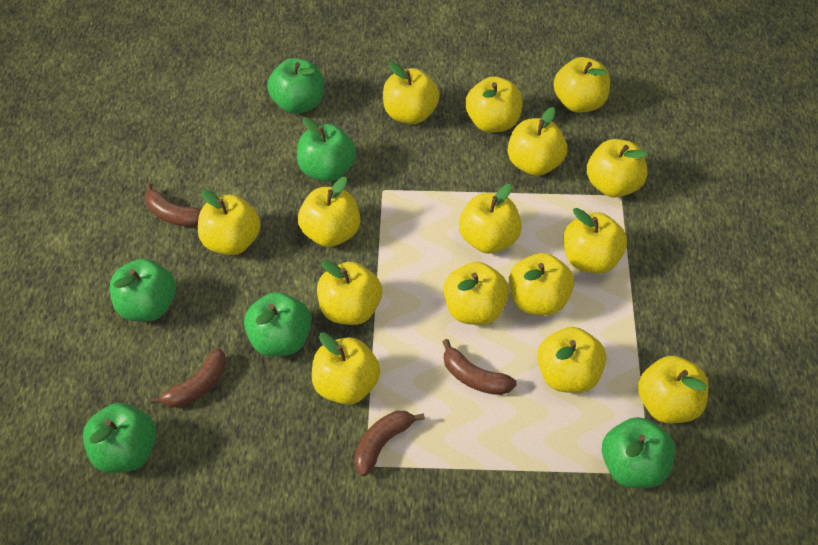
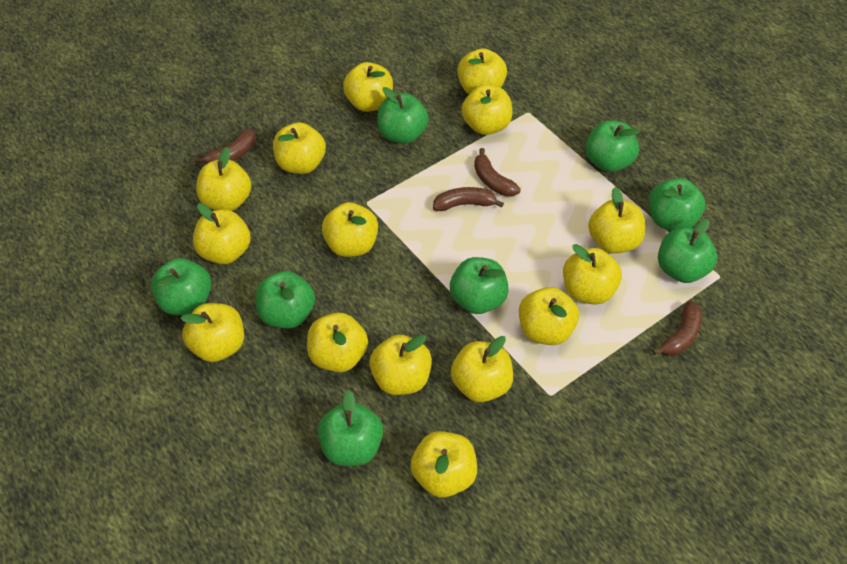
green apple: [83,403,156,473] [110,258,176,321] [244,292,311,357] [267,58,324,114] [297,117,356,182] [602,417,675,488] = 6 -> [151,258,211,315] [255,271,315,328] [318,391,383,466] [377,87,429,144] [450,257,509,314] [585,121,640,172] [649,178,706,231] [658,219,717,283] = 8

